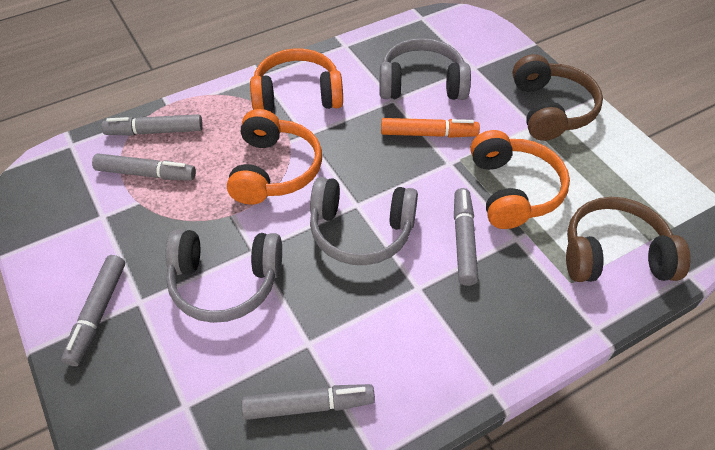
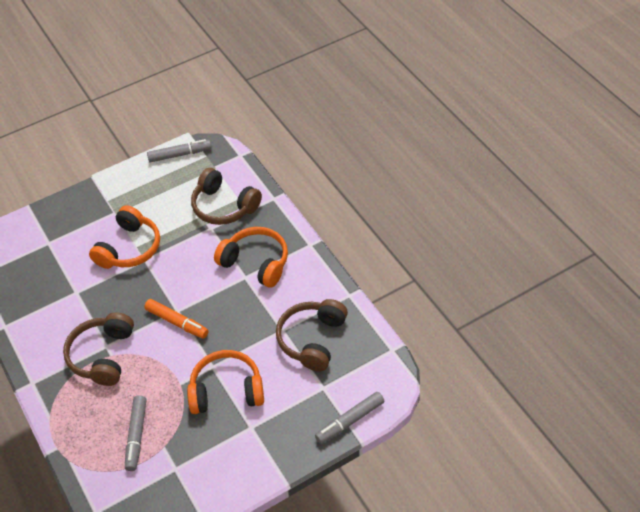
brown headphones: [512,54,603,141] [566,197,690,282] = 2 -> [63,312,134,386] [191,168,262,225] [276,299,348,371] = 3
grey headphones: [165,230,282,323] [310,177,418,265] [379,38,471,100] = 3 -> none = 0
grey marker: [61,255,125,366] [92,153,196,181] [101,114,203,136] [242,384,375,420] [454,188,478,286] = 5 -> [125,395,147,471] [147,139,212,162] [315,392,384,444] = 3

